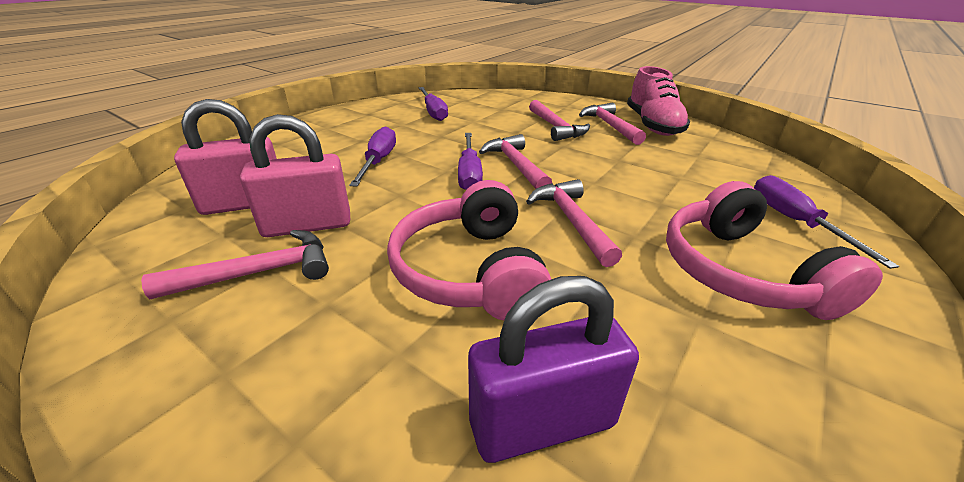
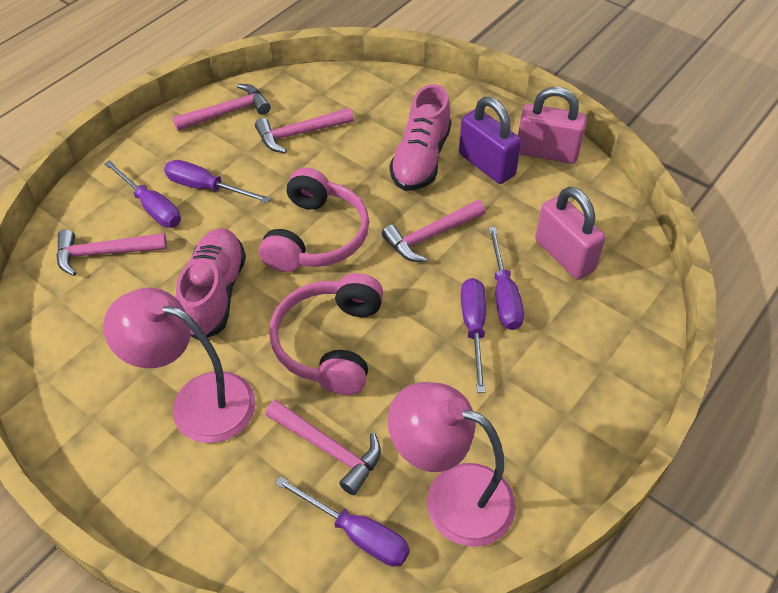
pink lamp: none = 0 -> [103,288,256,443] [388,382,516,547] = 2
pink shoe: [627,66,690,136] = 1 -> [176,228,246,340] [390,84,451,191] = 2
purple screwdriver: [349,126,396,187] [418,87,448,121] [458,133,483,190] [754,175,899,269] = 4 -> [104,160,181,228] [164,160,271,203] [275,476,410,566] [461,278,486,393] [489,227,524,330] = 5

